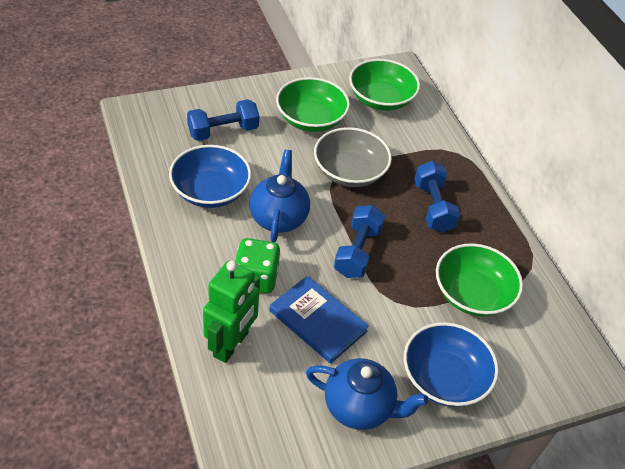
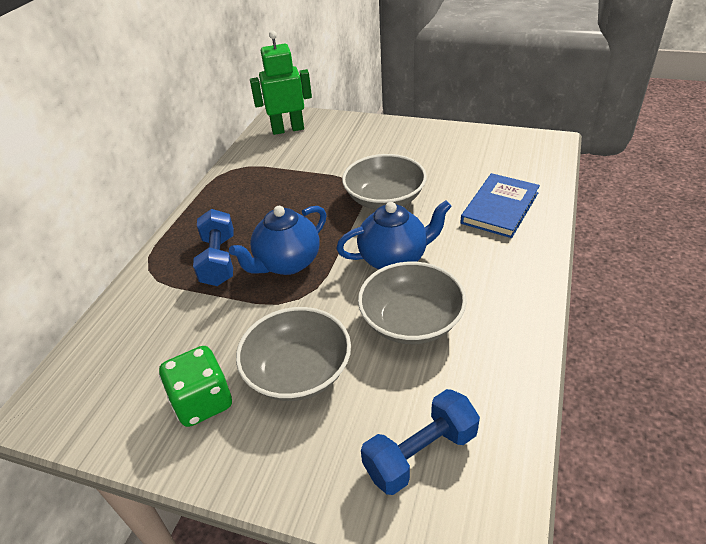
blue bowl: [169,145,251,208] [404,322,499,407] = 2 -> none = 0
blue dumbbell: [187,99,259,141] [334,205,385,278] [414,161,460,233] = 3 -> [193,209,234,286] [361,389,480,495] = 2
green bowl: [276,77,350,132] [349,59,420,111] [436,243,523,317] = 3 -> none = 0
grey bowl: [314,127,392,187] = 1 -> [236,307,351,401] [342,154,427,209] [358,262,467,344] = 3

